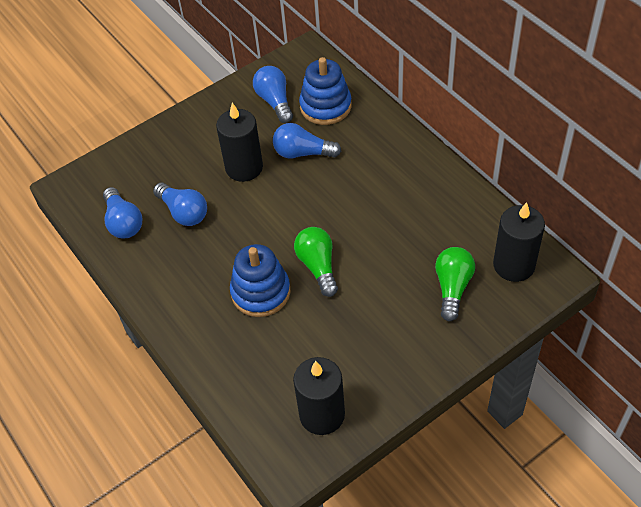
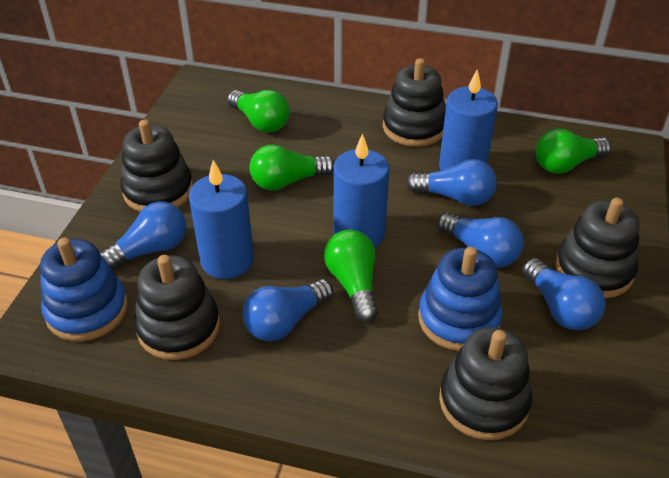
black candle: [216,103,263,182] [293,357,345,435] [493,202,545,282] = 3 -> none = 0
black stacking toy: none = 0 -> [120,119,193,212] [134,255,220,360] [383,58,446,147] [439,327,532,440] [555,198,640,298] = 5
blue candle: none = 0 -> [189,160,254,279] [334,133,389,248] [439,69,498,170] = 3
blue light bulb: [103,187,142,238] [153,183,207,226] [253,66,293,123] [273,123,341,159] = 4 -> [100,202,186,270] [242,279,333,341] [406,159,497,206] [437,212,524,268] [522,258,606,330] = 5
green light bulb: [294,227,338,297] [435,247,475,321] = 2 -> [227,90,290,133] [249,145,335,190] [324,230,378,322] [536,129,611,174] = 4

